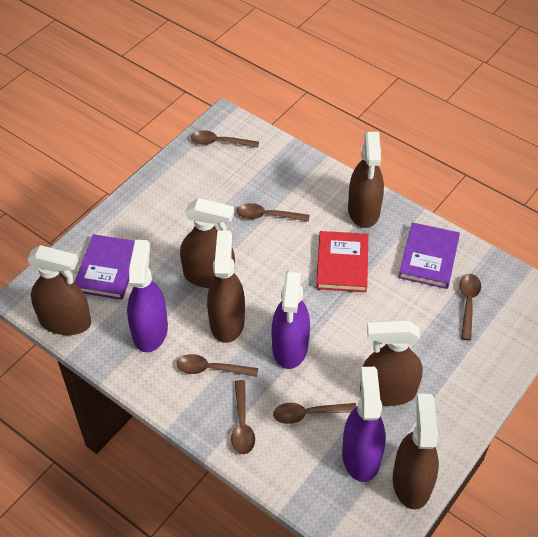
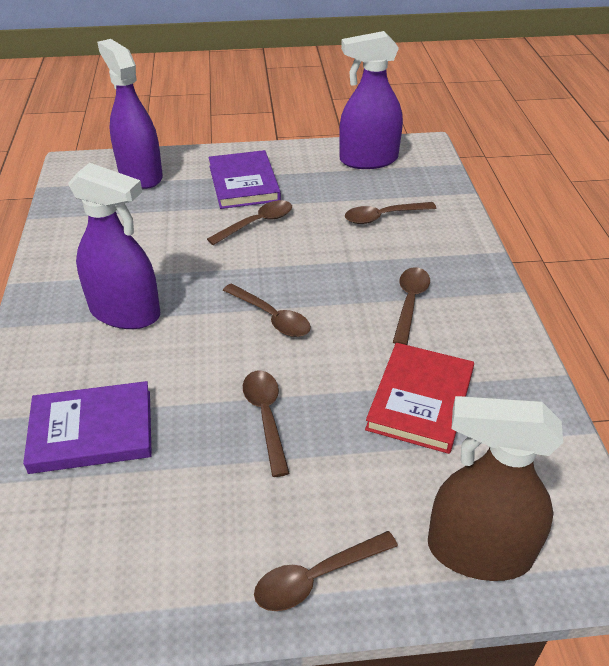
brown spray bottle: [27,245,91,335] [180,198,235,288] [207,230,245,343] [348,132,384,228] [360,320,423,406] [393,394,439,510] = 6 -> [428,396,563,581] = 1

